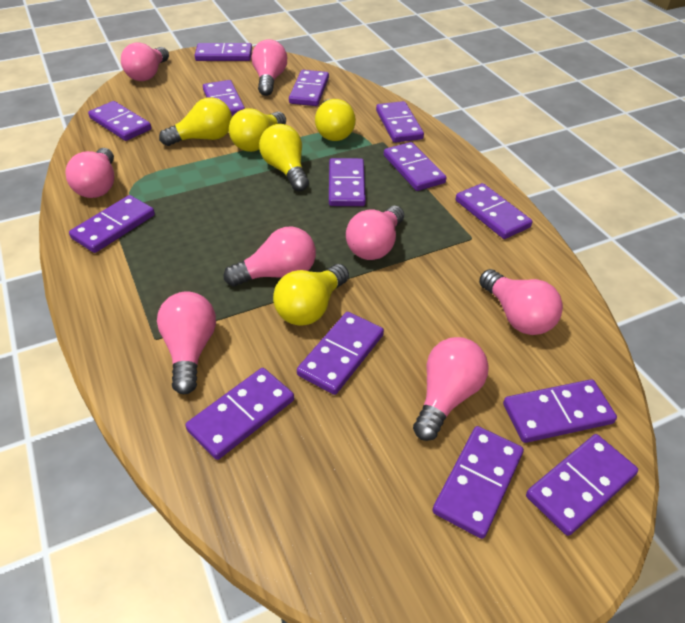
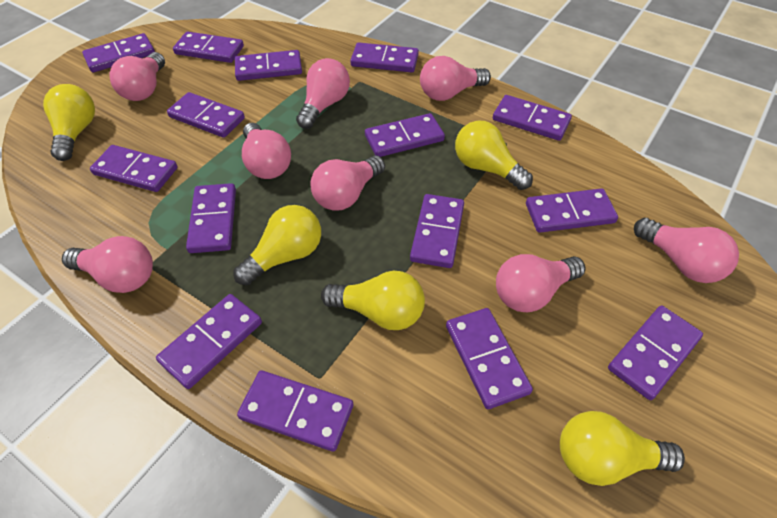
purple domino: [69,195,155,253] [88,101,151,141] [185,368,294,460] [194,43,252,61] [203,80,245,116] [289,70,329,106] [297,312,384,395] [329,158,366,206] [376,101,424,143] [384,142,447,191] [432,426,524,539] [456,183,532,239] [503,379,617,443] [526,434,638,536] = 14 -> [82,33,155,72] [90,145,177,192] [156,294,262,389] [167,92,245,138] [173,31,244,63] [186,183,236,253] [235,50,302,81] [237,370,353,452] [350,42,419,72] [365,113,445,157] [410,194,464,268] [446,308,533,409] [493,95,572,141] [526,188,618,233] [608,305,703,400] = 15

